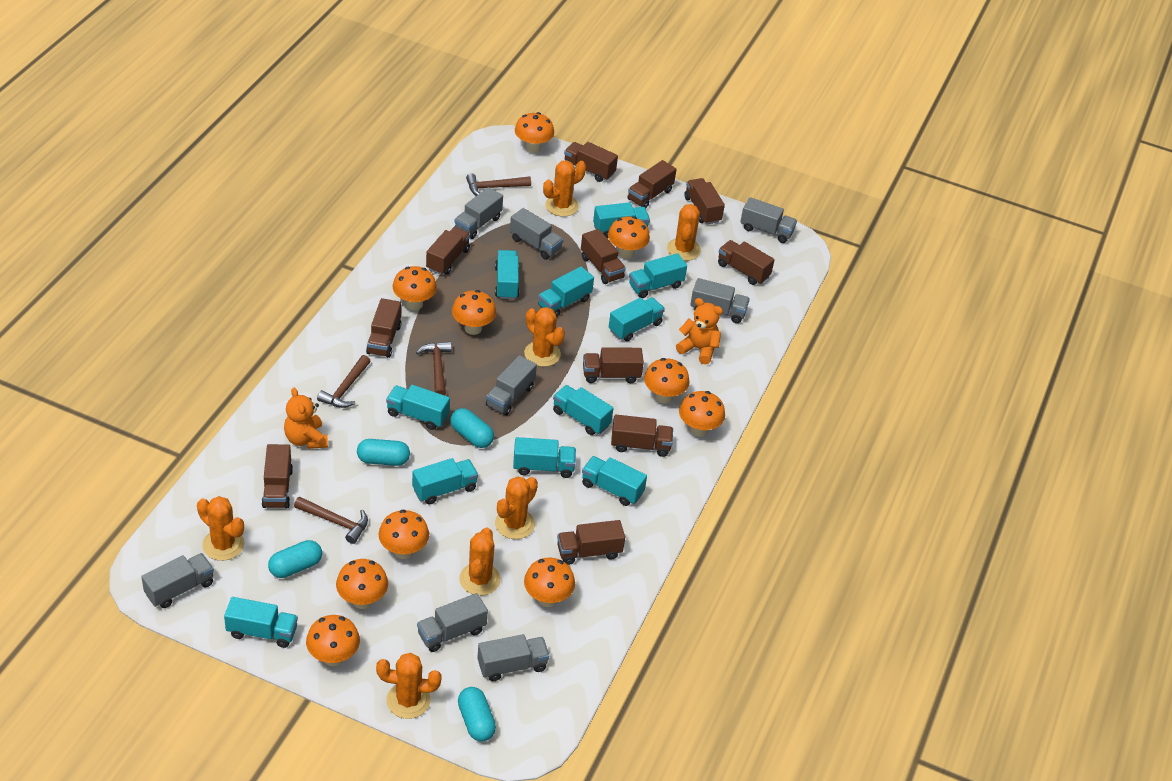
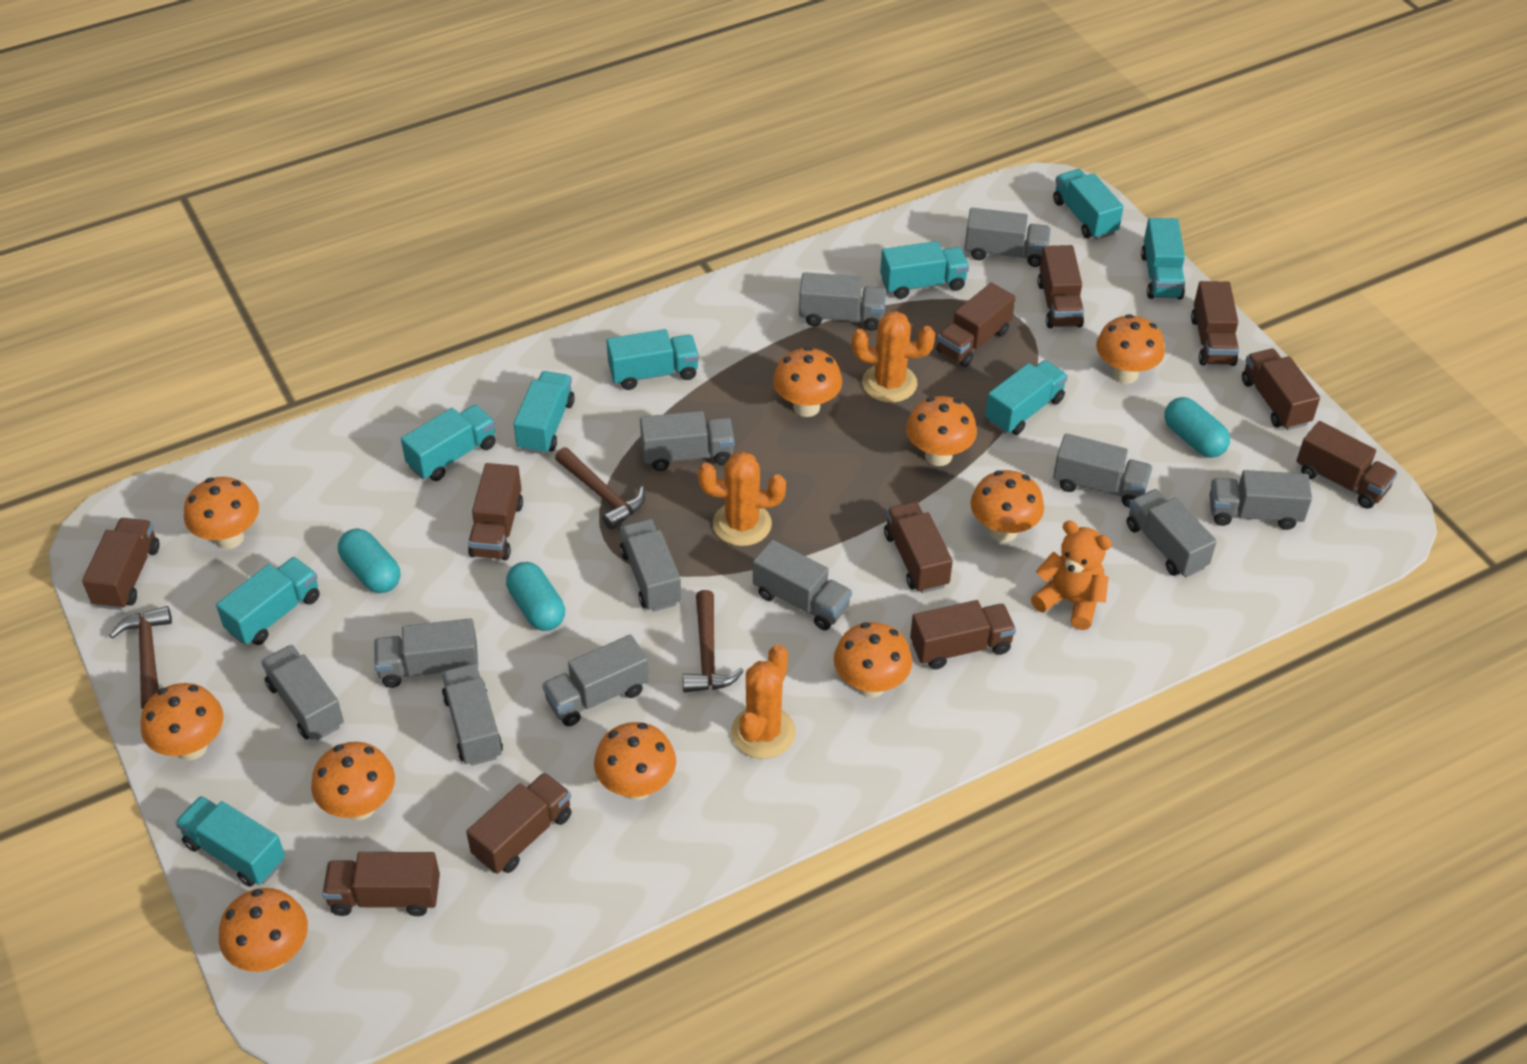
brown hammer: [294,497,368,544] [317,355,371,408] [416,342,452,395] [466,173,531,196] = 4 -> [109,606,172,709] [555,447,645,530] [683,590,744,692] = 3
grey truck: [141,553,214,608] [417,593,488,652] [454,187,503,239] [477,634,550,681] [486,355,537,416] [510,208,563,260] [690,278,750,323] [740,197,797,243] = 8 -> [261,645,344,741] [374,618,478,688] [441,663,503,766] [542,634,649,726] [620,519,681,612] [640,411,734,471] [753,540,852,630] [799,272,886,331] [965,208,1051,267] [1053,433,1152,508] [1127,489,1217,577] [1209,470,1312,530] = 12
orange cactus: [197,496,244,561] [376,653,442,719] [459,527,501,596] [495,476,538,539] [524,307,565,367] [543,160,586,217] [667,204,701,261] = 7 -> [698,451,786,546] [731,645,796,759] [852,311,935,403] = 3
orange teddy bear: [284,388,328,449] [676,298,723,364] = 2 -> [1031,521,1112,630] = 1
turquoise capsule: [268,540,322,578] [357,439,410,466] [450,408,494,448] [458,687,496,742] = 4 -> [338,528,400,593] [506,562,565,631] [1164,397,1230,458] = 3
turquoise truck: [224,597,298,648] [386,385,450,430] [412,458,478,505] [495,250,519,300] [513,437,576,478] [538,266,594,317] [553,385,613,435] [582,456,647,506] [593,202,650,238] [609,297,665,341] [629,253,687,298] = 11 -> [175,796,285,887] [216,557,320,645] [401,405,496,481] [514,371,575,455] [606,329,699,390] [880,241,969,299] [985,360,1068,435] [1053,169,1124,240] [1141,218,1185,299] = 9

